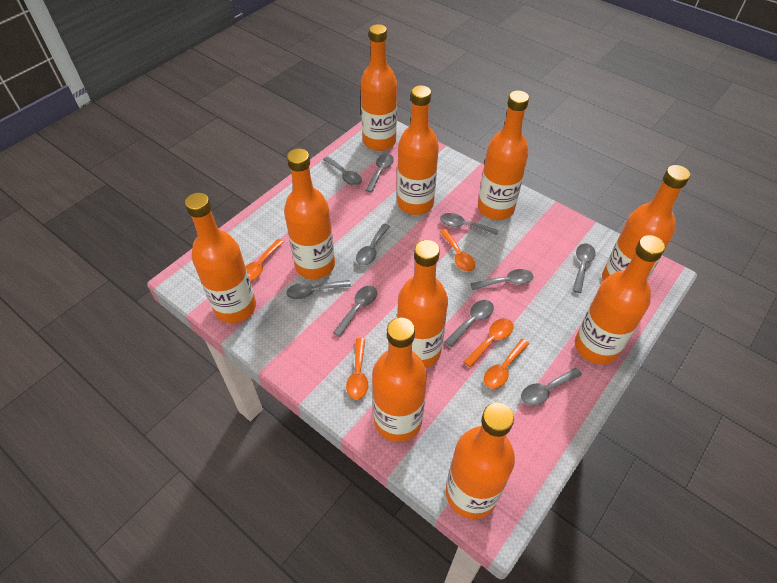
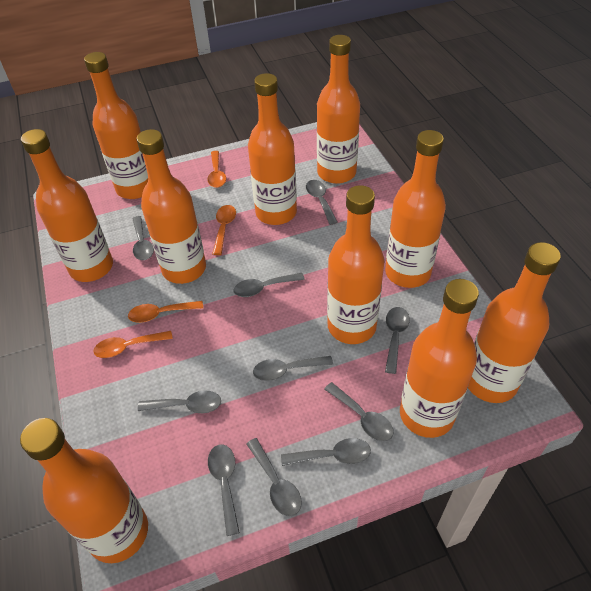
orange spoon: [246,239,284,281] [346,338,368,400] [440,229,475,272] [463,318,514,367] [484,339,529,389] = 5 -> [93,331,173,358] [128,301,203,323] [208,151,226,188] [212,205,236,255] = 4

